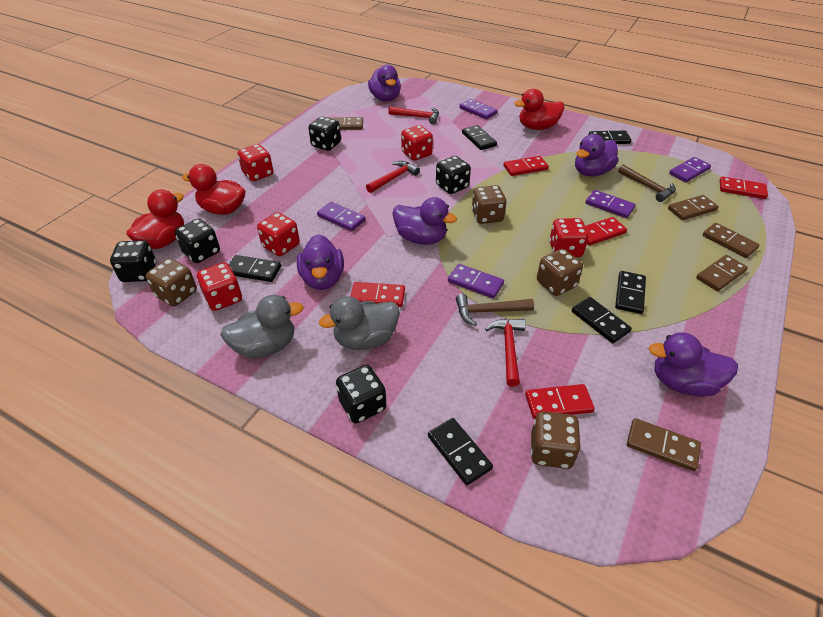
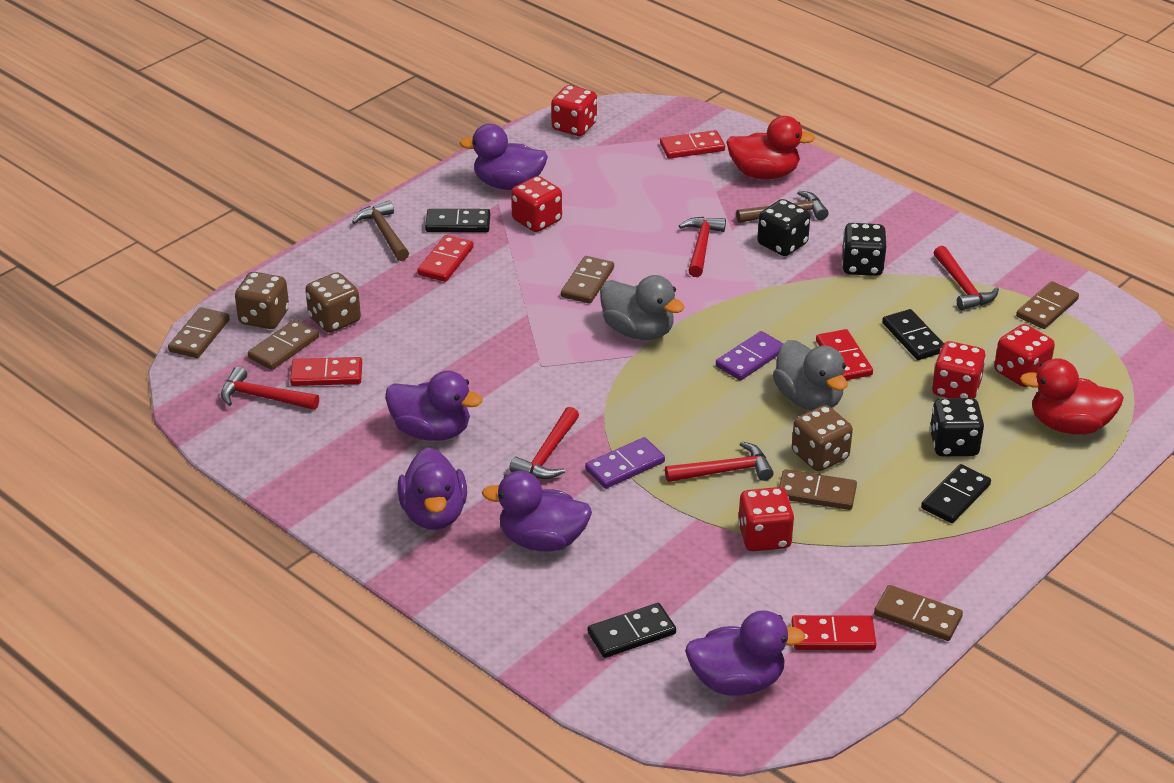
black dice: [110,240,156,282] [175,219,220,263] [309,117,341,151] [336,365,386,423] [436,156,471,194] = 5 -> [757,199,810,256] [842,223,886,276] [929,398,984,456] = 3
black domino: [229,255,281,282] [428,418,493,485] [462,125,497,150] [572,297,632,343] [589,131,632,144] [615,271,646,314] = 6 -> [425,209,490,232] [588,603,676,658] [882,309,944,360] [921,464,991,523] = 4
brown dice: [146,258,197,306] [472,185,507,224] [531,411,581,469] [537,249,583,296] = 4 -> [235,272,289,329] [305,272,361,333] [792,405,853,471] = 3
brown domino: [327,117,363,130] [627,418,701,471] [668,195,718,220] [696,255,748,291] [703,223,759,258] = 5 -> [168,307,230,358] [248,319,319,370] [561,256,614,304] [779,469,857,510] [874,585,963,641] [1016,281,1079,329] = 6
purple domino: [317,202,365,231] [448,264,504,299] [459,99,498,119] [585,190,636,218] [669,157,711,182] = 5 -> [585,437,665,489] [716,331,784,381] = 2
red duck: [126,189,184,249] [182,164,245,215] [514,89,564,130] = 3 -> [726,116,815,179] [1020,358,1124,435] = 2
red hammer: [366,161,420,193] [388,106,439,124] [485,319,526,387] = 3 -> [221,367,319,410] [509,407,579,479] [665,441,774,482] [679,217,726,277] [934,246,999,310] = 5

